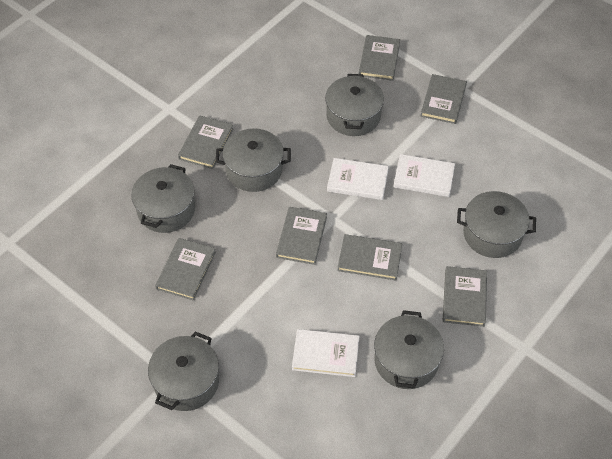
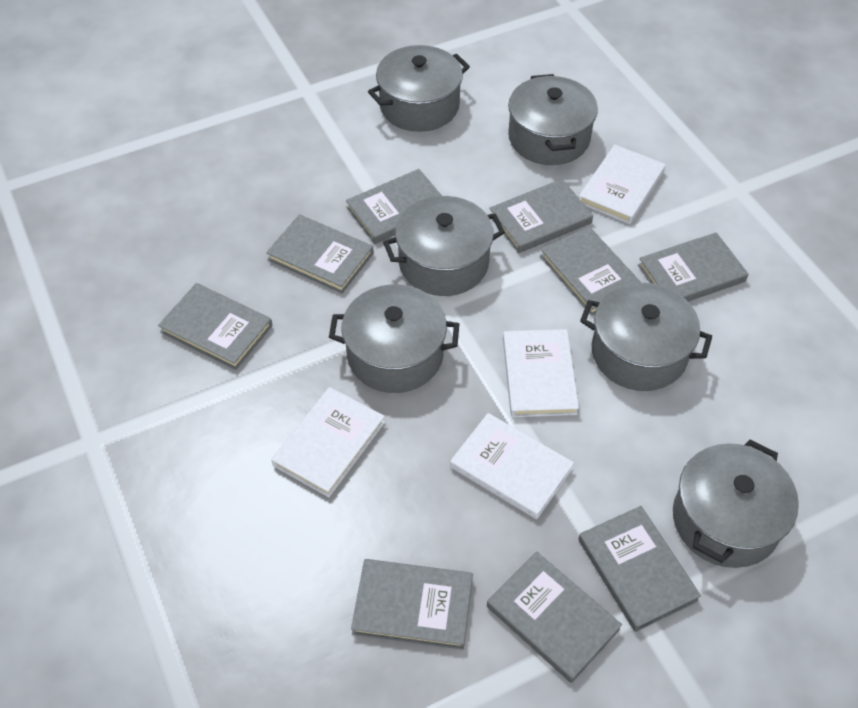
grey book: [155,238,216,301] [178,115,233,169] [276,207,327,265] [337,234,402,281] [359,35,400,81] [421,74,467,124] [443,266,487,327] = 7 -> [158,283,273,370] [266,214,374,293] [346,169,442,244] [351,559,473,650] [487,551,622,683] [489,179,593,253] [540,226,641,316] [578,506,701,632] [638,232,748,302] = 9
white book: [292,329,359,377] [327,158,389,200] [394,154,455,197] = 3 -> [271,387,385,497] [450,413,574,519] [503,329,579,417] [579,145,666,224] = 4

